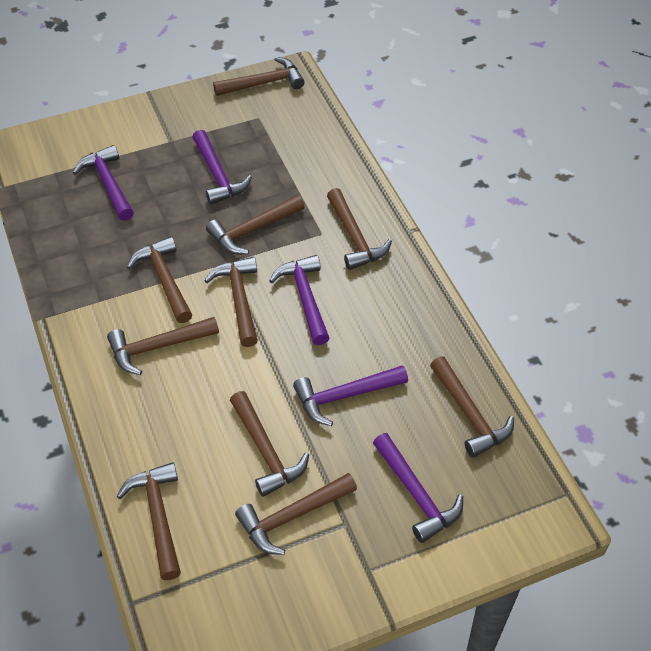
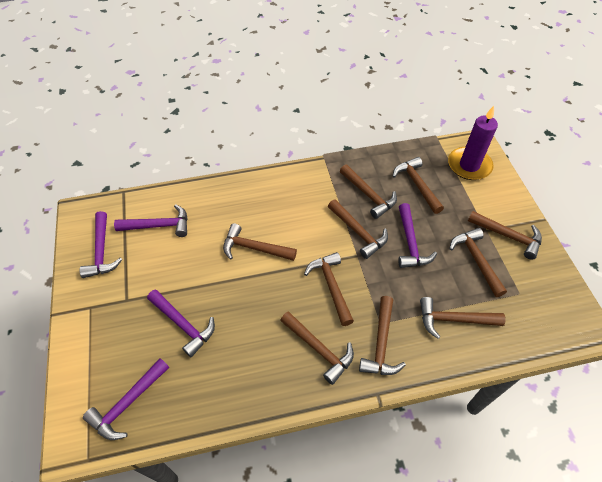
purple candle: none = 0 -> [448,106,498,180] = 1

